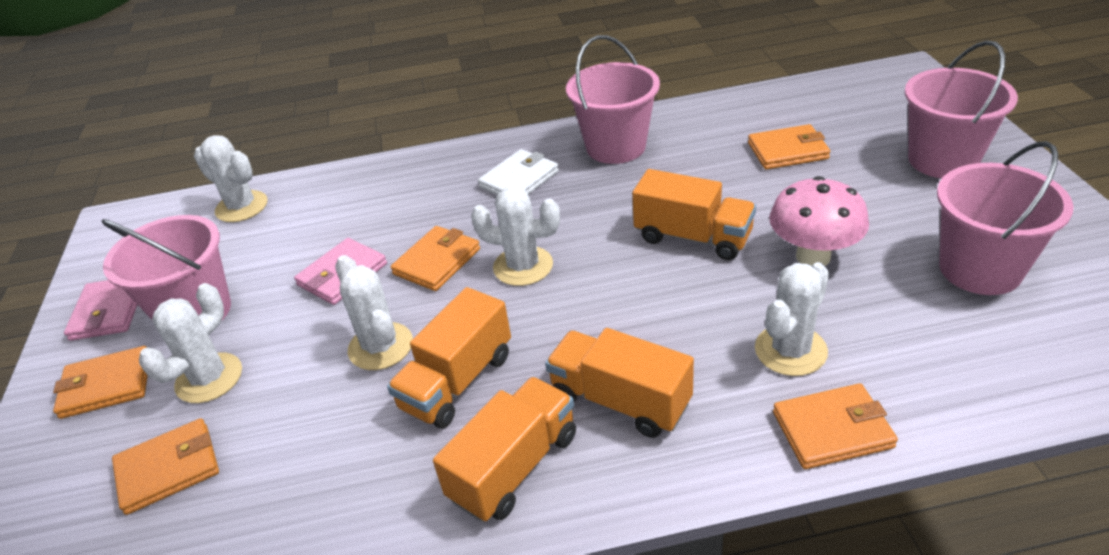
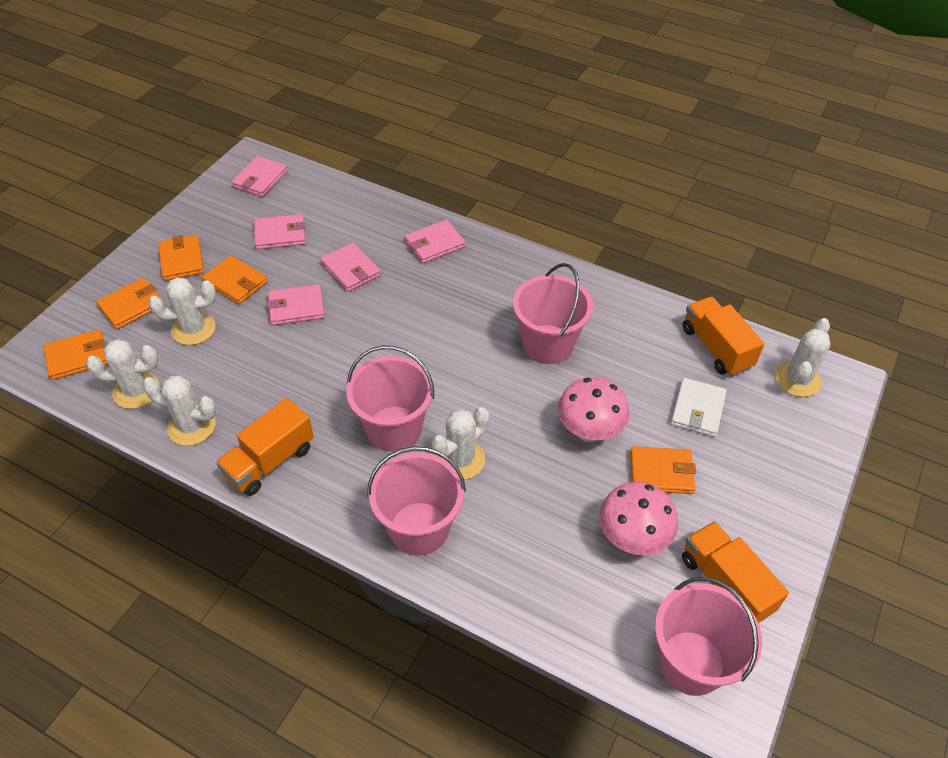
orange truck: [387,287,511,429] [433,377,576,522] [545,328,694,438] [632,169,756,260] = 4 -> [216,398,314,496] [682,521,789,623] [683,297,765,376] = 3
pink mushroom: [770,176,869,266] = 1 -> [558,377,629,442] [599,482,678,555] = 2
pink wallet: [64,280,137,341] [294,238,387,305] = 2 -> [232,156,288,197] [254,214,306,250] [267,284,325,325] [321,243,381,292] [404,220,465,263] = 5

